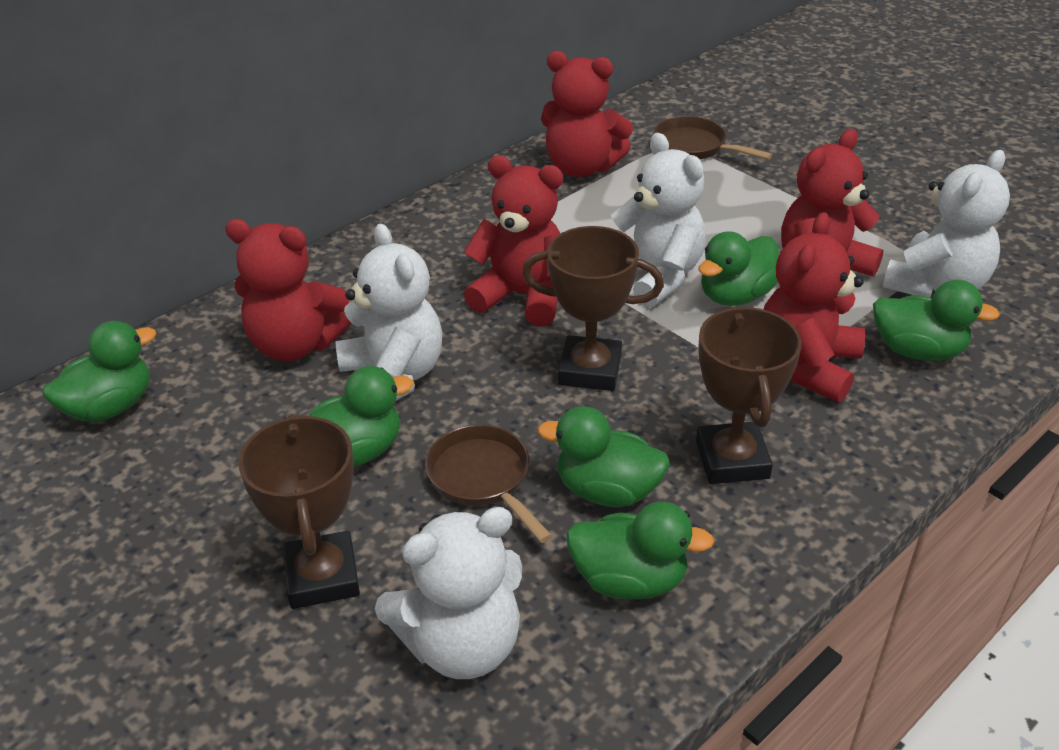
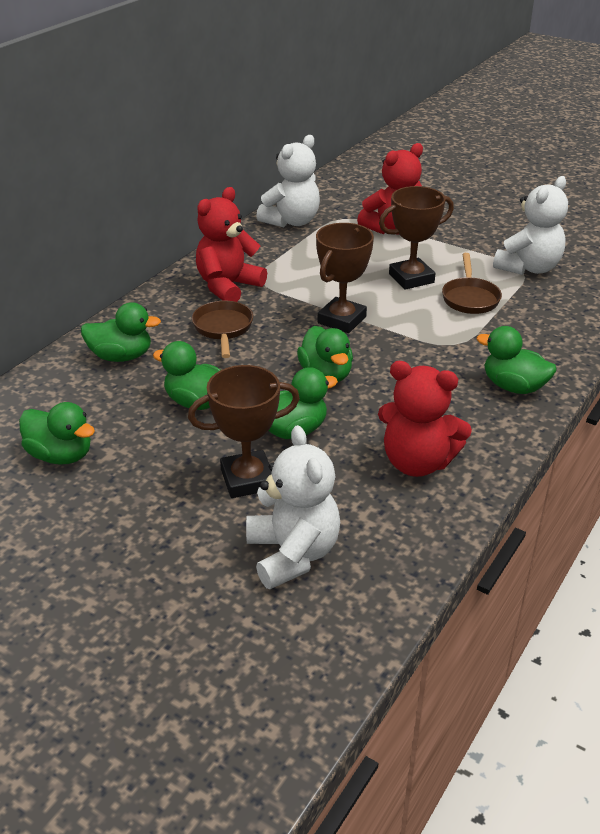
red teddy bear: [225,219,352,361] [464,156,563,326] [541,51,633,177] [763,212,865,402] [781,129,884,276] = 5 -> [196,187,267,302] [357,143,423,235] [378,361,472,477] = 3
white teddy bear: [335,224,442,401] [375,507,522,679] [611,133,706,308] [883,150,1010,298] = 4 -> [246,425,340,589] [256,135,320,227] [493,176,568,275] = 3

